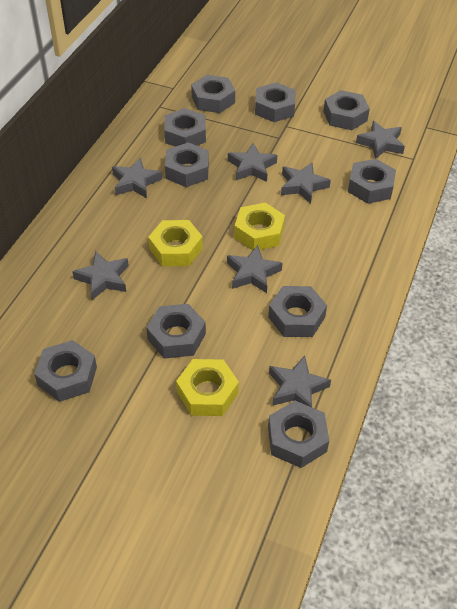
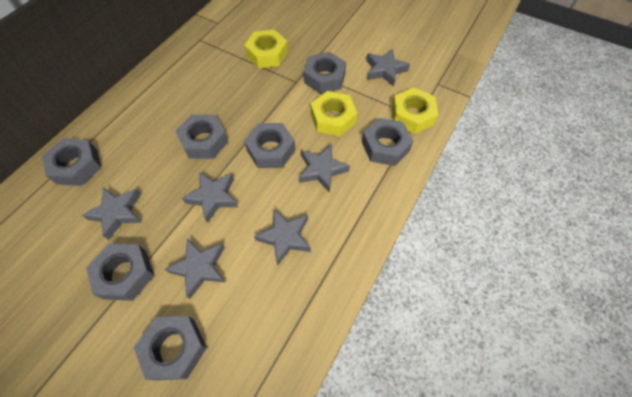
grey nut: [34,340,97,402] [146,304,206,359] [164,108,206,147] [165,142,209,187] [191,75,235,113] [255,82,296,122] [268,286,327,337] [268,401,329,468] [323,90,370,130] [348,159,396,204] = 10 -> [42,138,101,186] [86,243,154,301] [134,316,207,380] [175,114,228,159] [244,123,295,168] [304,52,346,94] [362,118,413,166] = 7
grey star: [72,251,129,300] [112,157,162,198] [227,245,282,293] [228,143,277,182] [269,355,331,407] [281,162,331,204] [356,121,405,159] = 7 -> [82,187,142,240] [165,238,225,299] [182,172,238,223] [254,209,311,266] [299,143,350,193] [366,48,410,87] = 6

